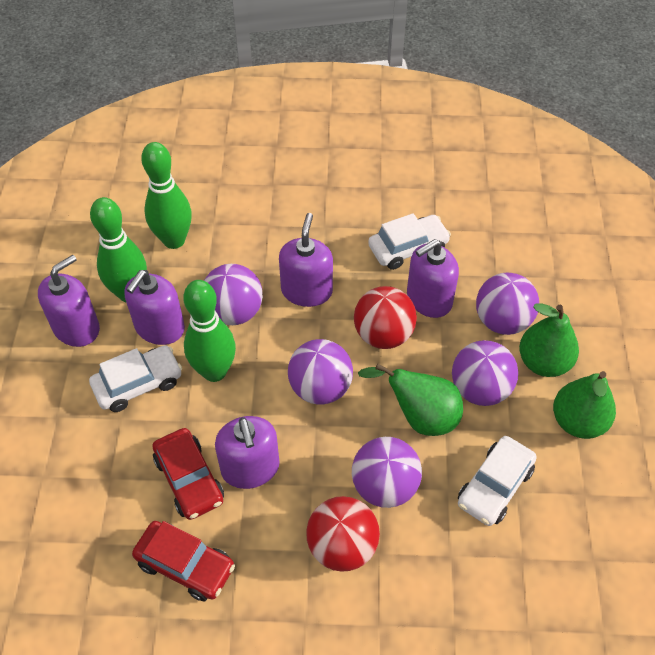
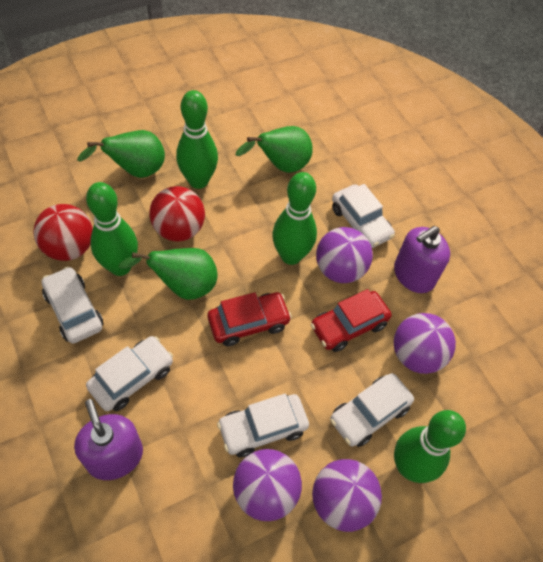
green bowling pin: [90,197,147,302] [141,142,192,249] [183,280,236,382] = 3 -> [86,182,138,276] [176,90,218,189] [272,172,317,265] [394,410,466,483] = 4
purple ball: [204,264,263,325] [288,339,353,404] [352,437,422,508] [452,340,518,406] [476,273,539,335] = 5 -> [233,449,302,521] [312,459,382,532] [316,227,373,283] [394,313,456,374] = 4
purple soap dispenser: [38,255,100,347] [124,270,185,345] [215,416,280,489] [279,213,333,307] [407,239,459,318] = 5 -> [74,399,143,480] [394,226,450,293] = 2
white car: [89,345,182,412] [368,213,451,270] [458,436,537,526] = 3 -> [42,266,104,343] [86,336,173,411] [217,394,309,457] [330,373,414,447] [332,184,395,248] = 5

